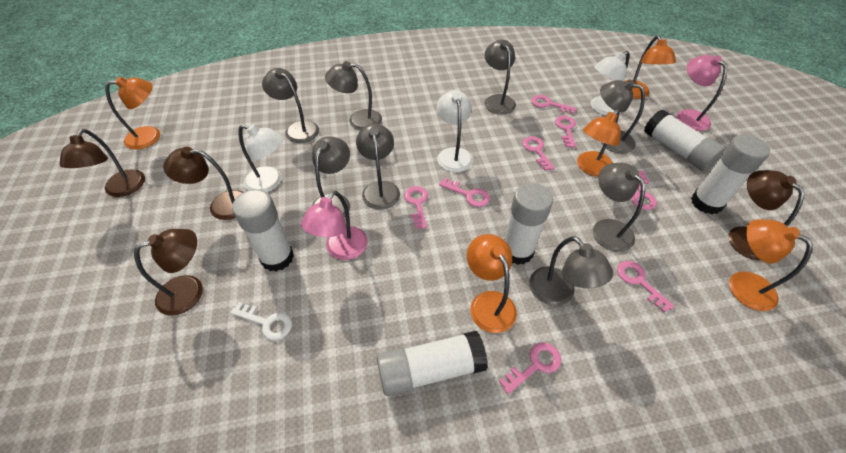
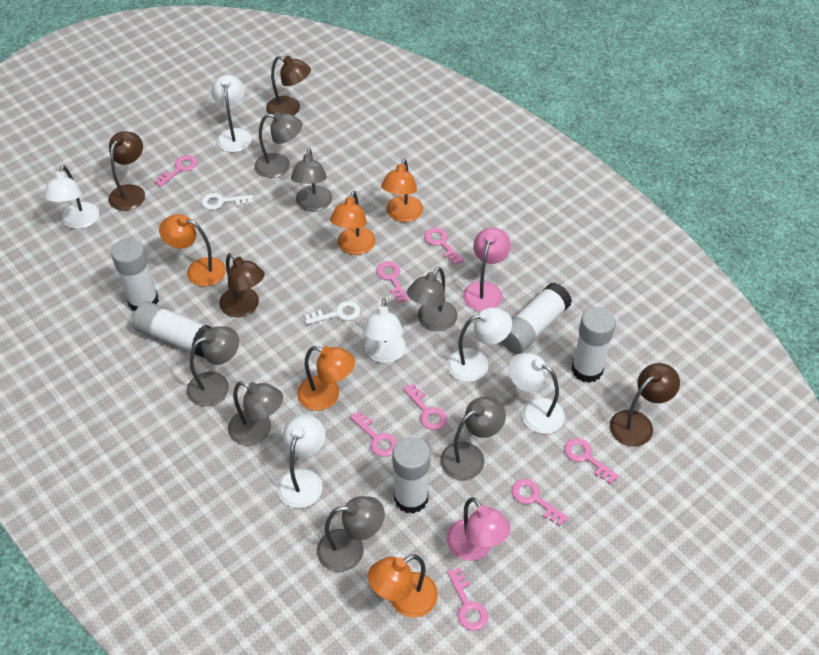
grey lamp: [262,68,319,143] [312,136,350,218] [325,61,382,130] [356,123,400,209] [484,40,516,115] [529,236,613,306] [593,163,645,252] [600,79,645,153] = 8 -> [187,326,239,407] [228,381,283,446] [254,112,302,178] [291,148,332,212] [317,496,385,572] [407,267,458,331] [440,397,506,480] = 7
white key: [230,302,292,340] = 1 -> [201,193,253,210] [305,301,361,325] = 2
white lamp: [238,124,283,192] [437,90,473,172] [591,51,630,115] = 3 -> [44,165,99,229] [211,75,252,152] [278,414,325,508] [363,299,406,363] [447,308,512,382] [508,353,565,434] = 6

